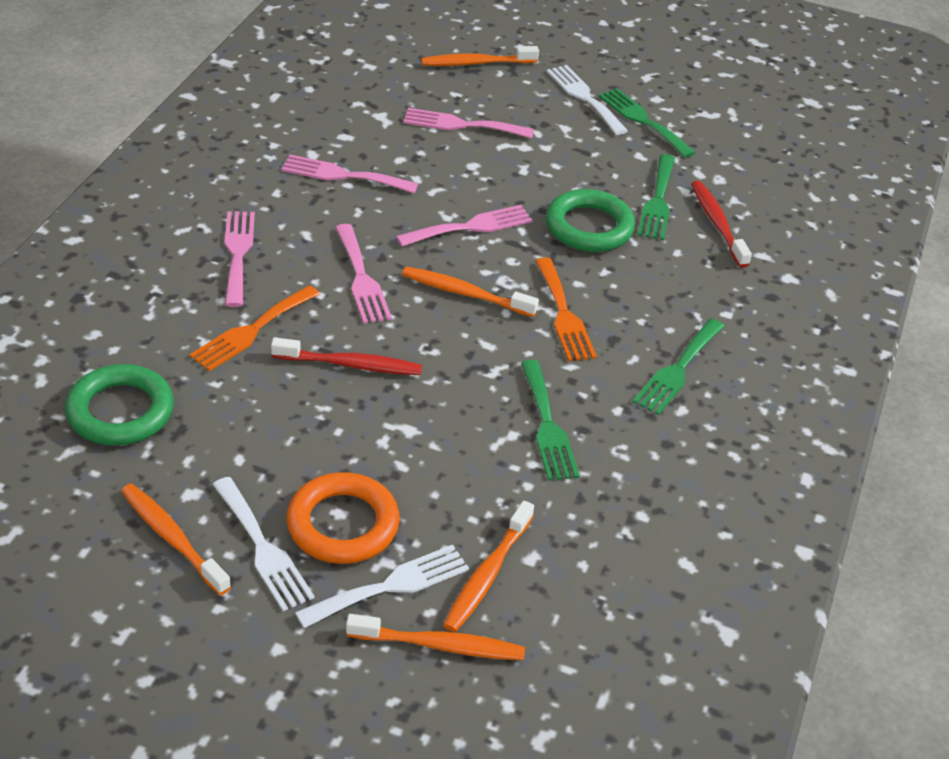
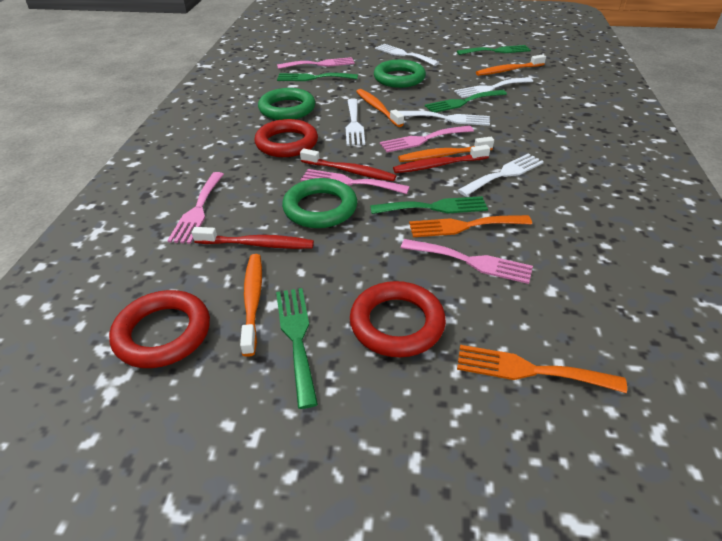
green fork: [521,360,579,481] [599,88,696,158] [633,319,725,415] [638,154,675,240] = 4 -> [276,288,318,409] [277,73,358,81] [370,196,488,214] [425,90,507,113] [457,45,531,55] = 5
green ring: [65,364,174,446] [546,189,635,252] = 2 -> [258,88,315,120] [282,178,357,228] [374,60,426,88] = 3
orange ring: [286,472,400,564] = 1 -> none = 0
orange toothbrush: [121,483,231,595] [346,614,525,660] [402,267,539,317] [421,46,539,66] [443,501,534,632] = 5 -> [240,254,262,357] [356,89,404,127] [398,137,494,162] [476,55,546,76] = 4
red ring: none = 0 -> [109,290,210,368] [254,119,318,157] [350,281,446,357] = 3
red toothbrush: [271,337,422,375] [691,181,752,268] = 2 -> [192,227,314,249] [300,148,396,181] [393,145,490,173] = 3
white fork: [212,477,314,611] [295,545,469,628] [547,65,628,135] = 3 -> [346,98,365,146] [375,44,440,66] [399,111,490,126] [454,77,533,98] [458,154,544,196] = 5

